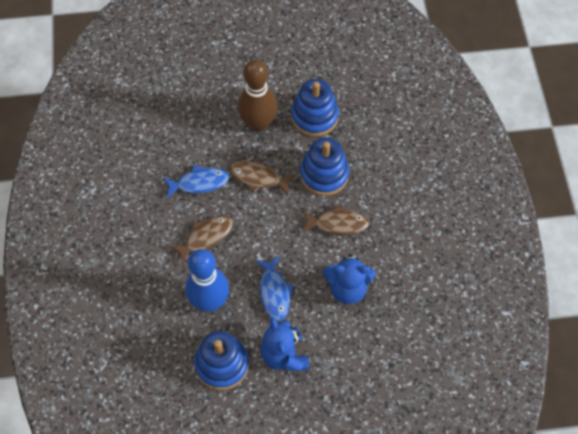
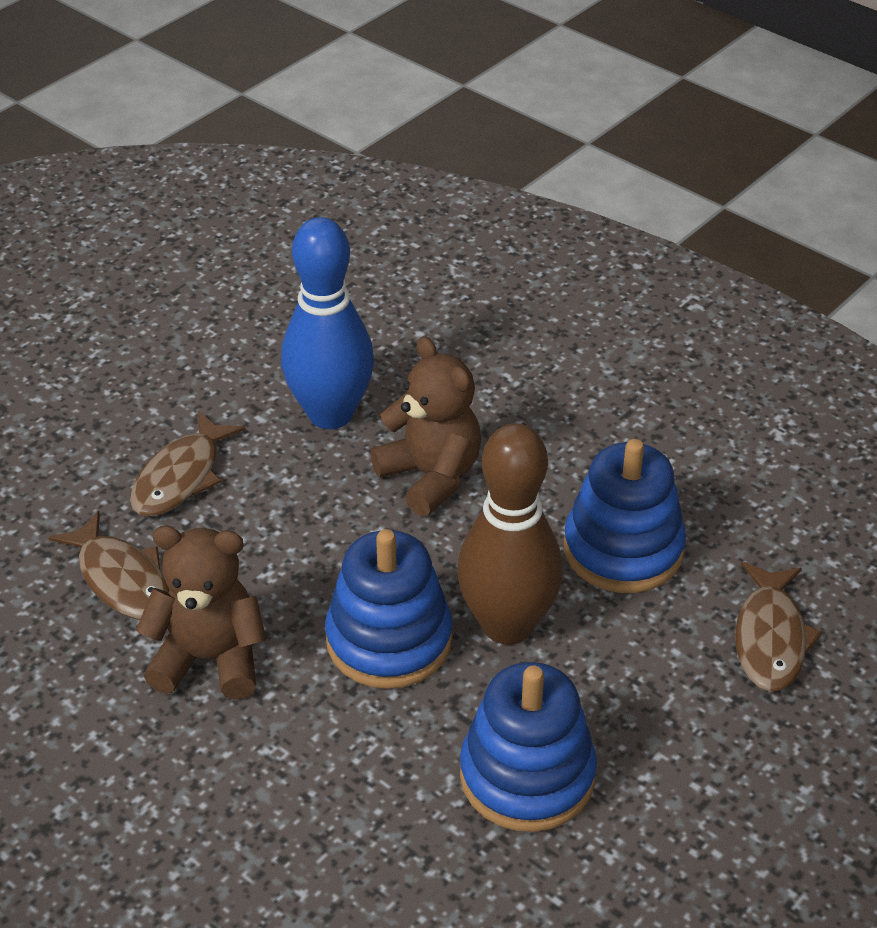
blue fish: [163,165,229,198] [255,256,294,321] = 2 -> none = 0
blue teddy bear: [261,317,309,371] [323,254,376,304] = 2 -> none = 0
brown teddy bear: none = 0 -> [136,526,266,700] [370,336,481,516] = 2

